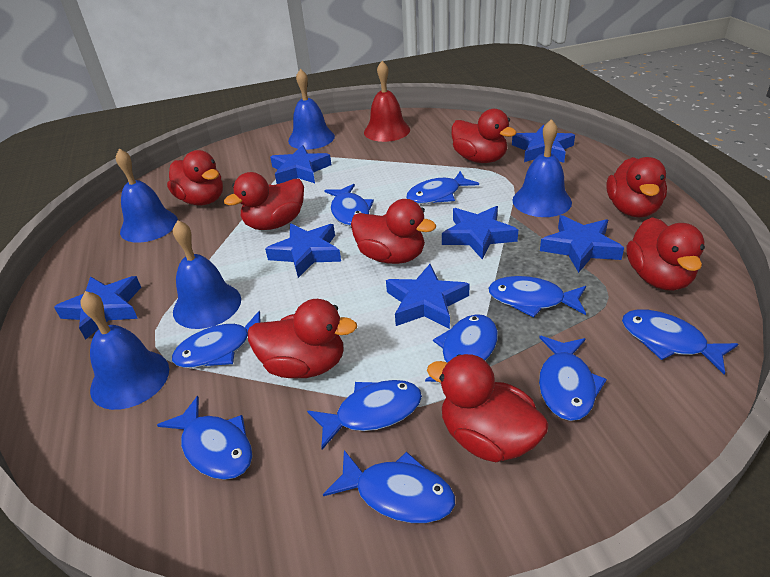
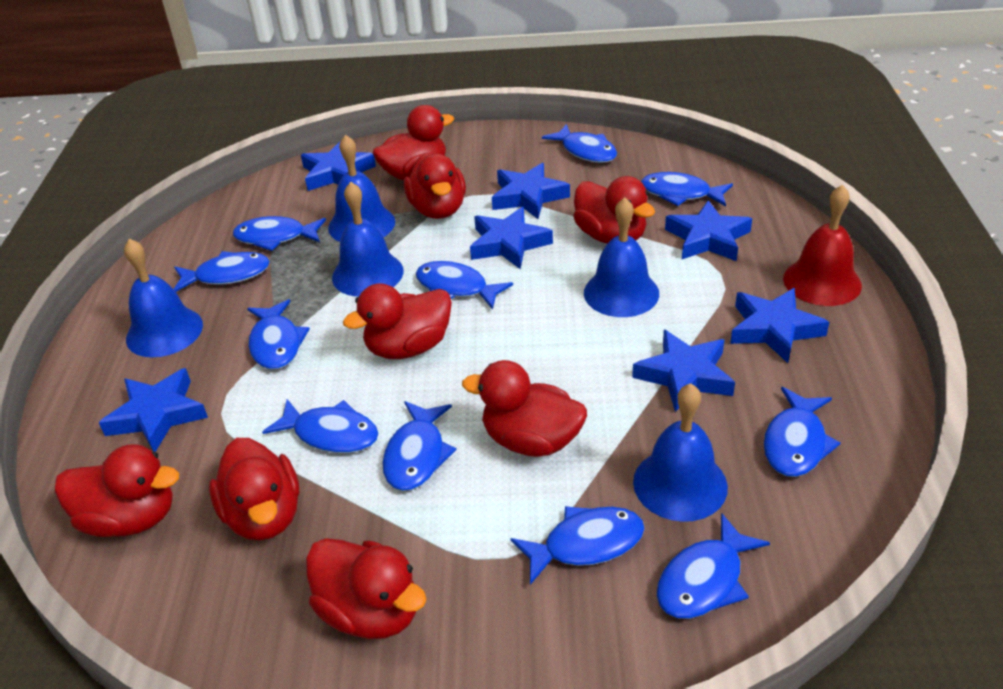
blue fish: [157,396,252,480] [172,311,260,368] [307,380,422,450] [323,450,455,523] [324,184,374,226] [406,171,479,204] [425,314,498,382] [488,276,586,318] [539,336,607,421] [622,309,738,374] = 10 -> [174,251,270,292] [233,216,326,251] [247,299,310,369] [262,399,378,453] [382,401,457,491] [416,261,513,310] [511,506,645,585] [542,124,617,163] [641,172,733,207] [657,513,770,619] [764,387,841,477] = 11

